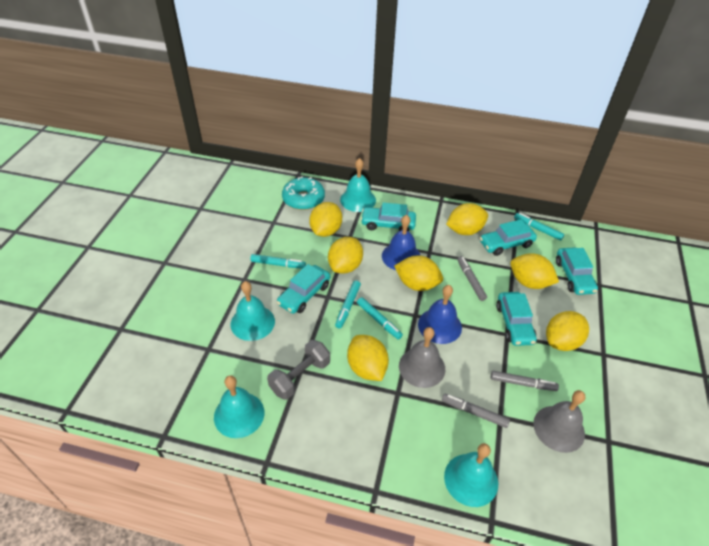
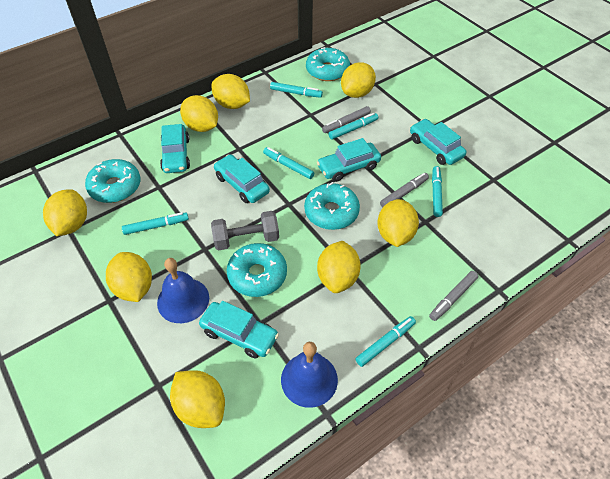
grey bell: [399,327,445,388] [533,390,585,453] = 2 -> none = 0
turquoise bell: [214,375,264,438] [231,281,275,341] [340,158,376,212] [444,443,498,507] = 4 -> none = 0
turquoise donut: [282,176,325,210] = 1 -> [85,159,141,203] [227,243,287,297] [304,182,360,230] [306,47,350,81] = 4
turquoise marker: [250,254,306,269] [335,281,361,329] [357,297,403,340] [514,213,564,240] = 4 -> [122,212,189,235] [263,147,314,179] [270,82,323,98] [328,113,378,140] [355,316,416,367] [432,166,443,217] = 6
yellow lemon: [309,202,342,237] [328,237,363,274] [347,335,389,381] [394,255,443,291] [446,203,488,235] [510,253,559,289] [546,311,589,351] = 7 -> [43,189,87,236] [106,252,152,302] [170,370,225,428] [180,95,218,132] [212,74,250,109] [317,241,361,293] [341,62,376,98] [377,199,419,247] = 8

